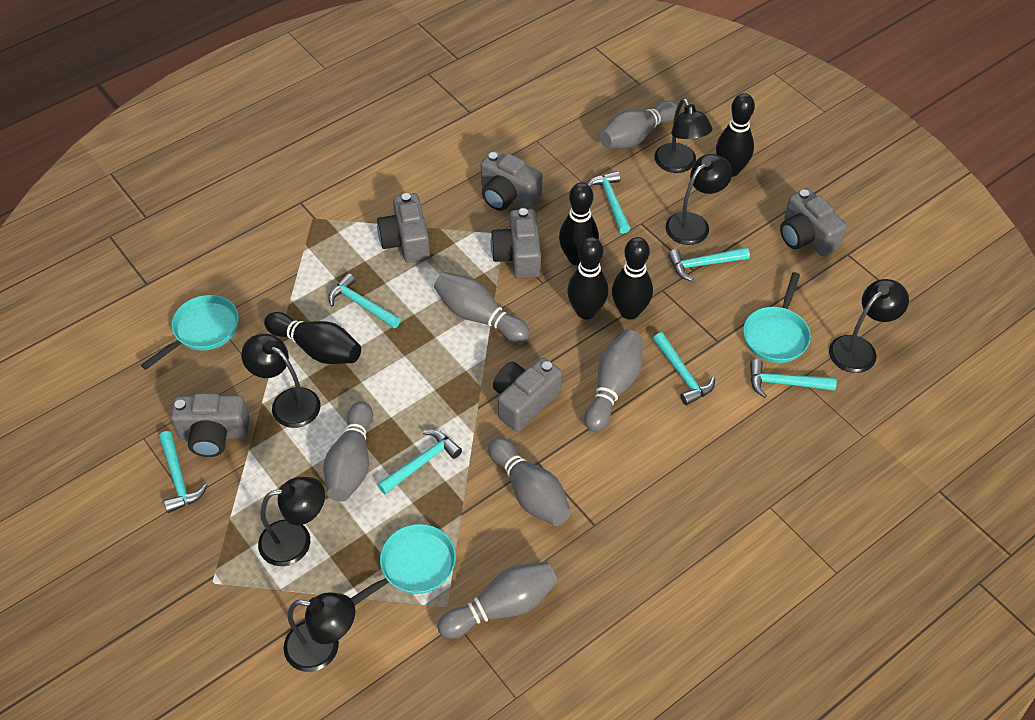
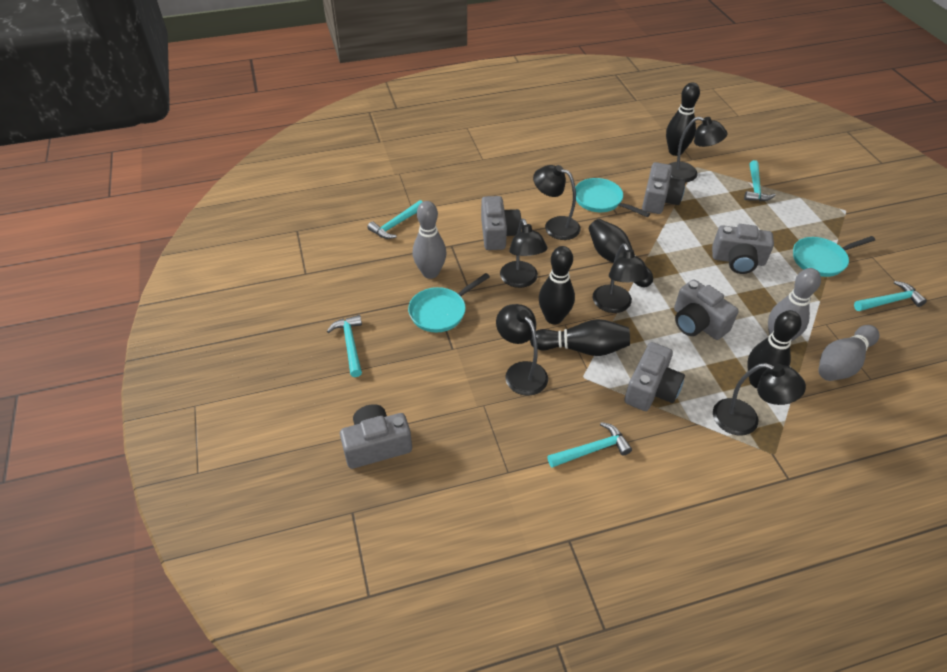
grey bowling pin: [323,401,373,502] [434,272,530,343] [437,561,558,639] [488,437,571,526] [584,330,643,432] [599,101,677,149] = 6 -> [413,201,446,279] [768,268,821,341] [818,325,879,381] = 3
turquoise hammer: [159,431,208,513] [328,273,401,328] [377,430,462,494] [588,171,631,234] [653,332,715,405] [668,247,750,281] [750,359,837,398] = 7 -> [327,315,362,377] [367,200,423,239] [547,422,632,468] [744,160,776,201] [854,281,927,311] = 5

